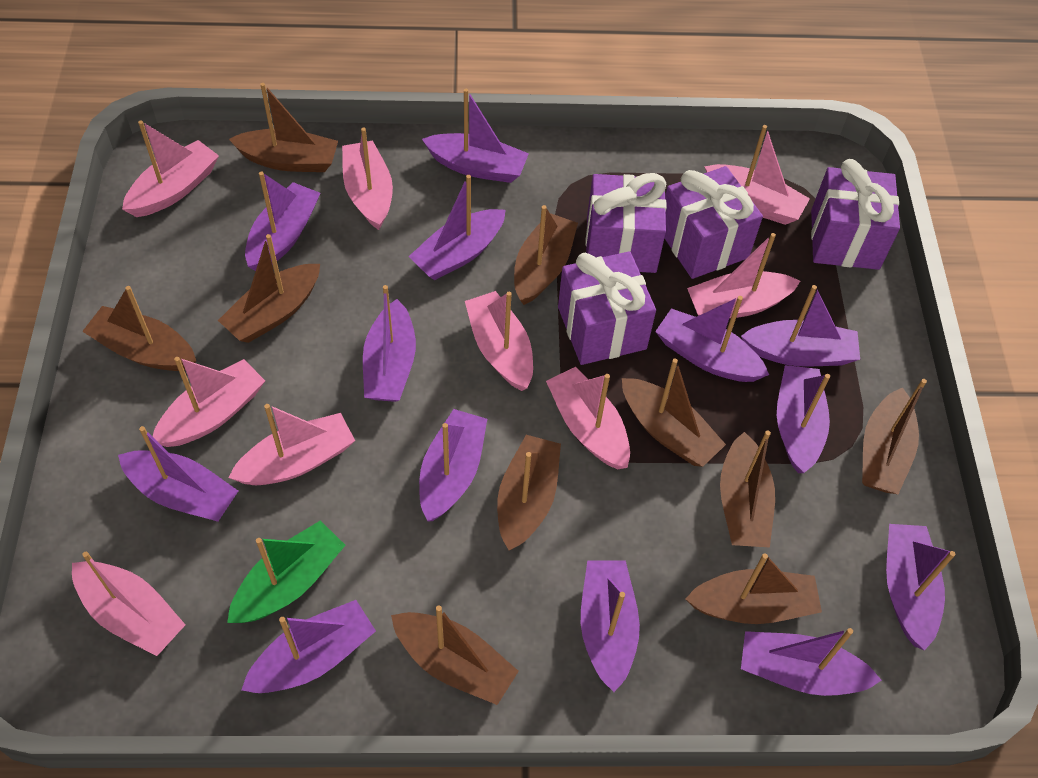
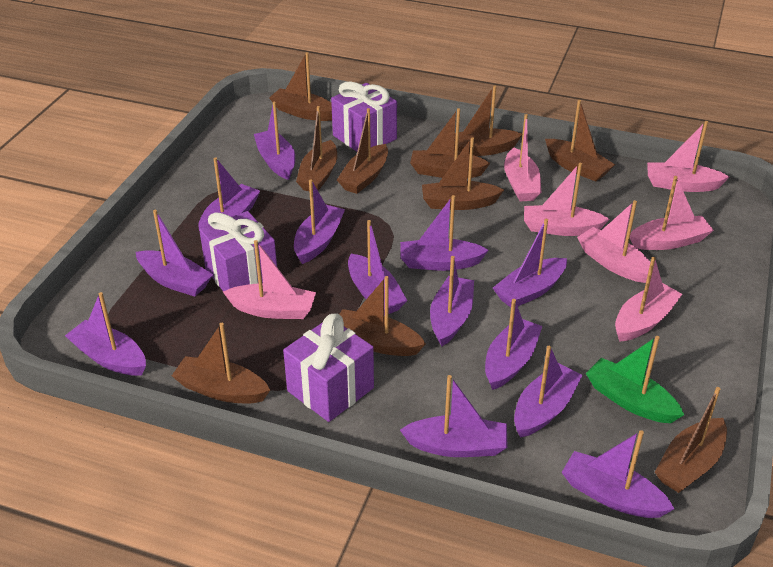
pink boat: [72,552,186,656] [122,120,219,217] [153,357,265,447] [228,404,355,485] [342,127,393,230] [465,291,533,391] [546,367,630,469] [687,233,800,318] [704,125,810,225] = 9 -> [223,240,316,319] [504,114,541,202] [524,163,609,236] [577,200,651,283] [615,257,682,342] [630,176,714,250] [647,121,729,192] = 7
purple gift: [558,251,656,365] [585,173,667,273] [665,166,763,279] [811,159,900,270] = 4 -> [199,211,277,291] [283,313,374,422] [331,82,397,152] = 3

